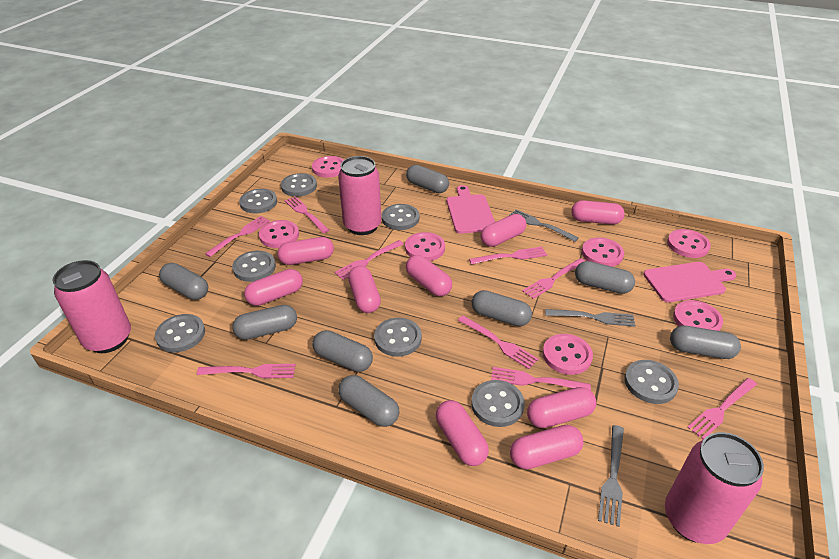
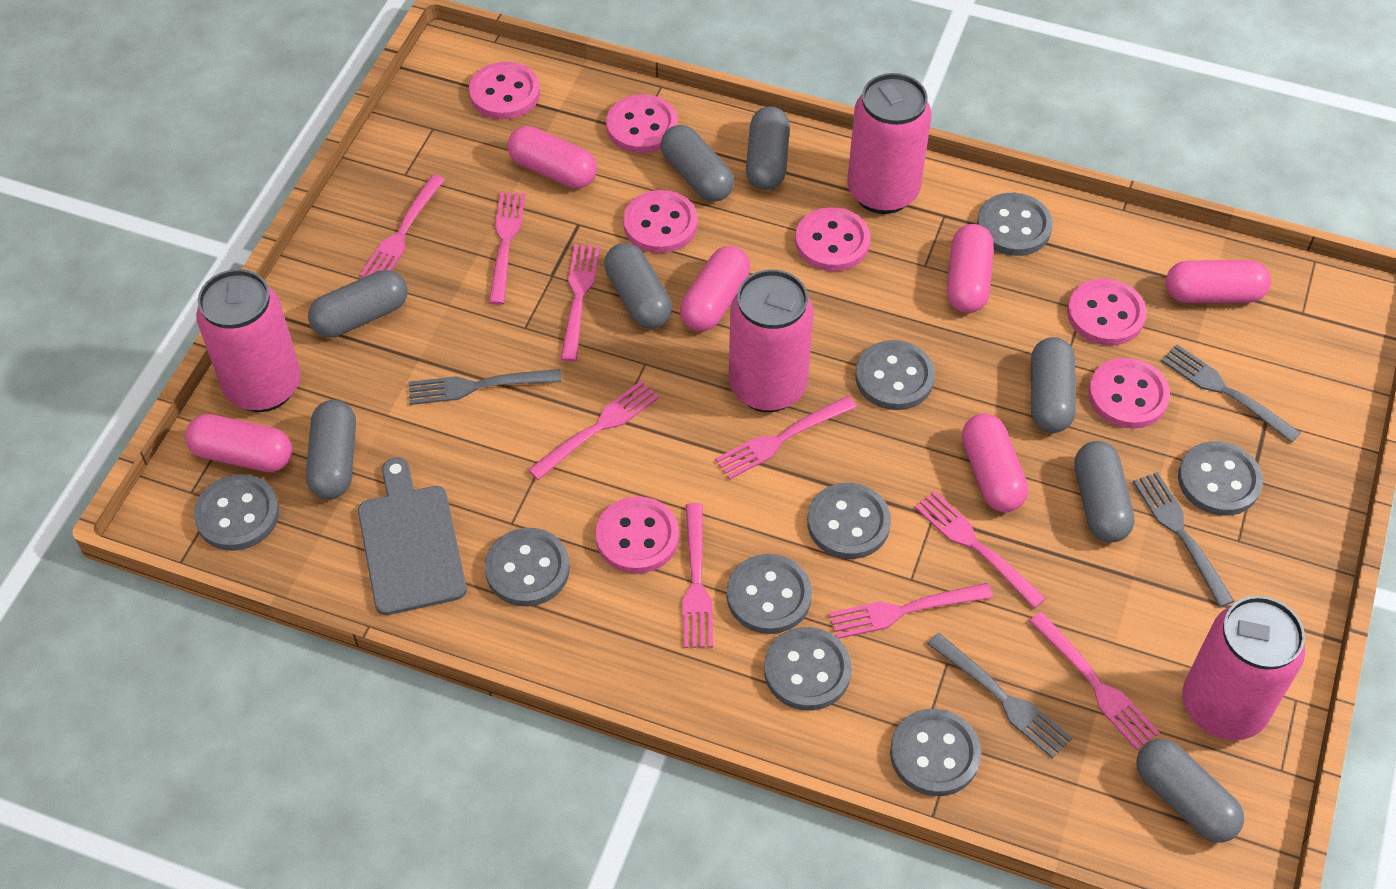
grey button: [155,314,205,353] [232,251,276,282] [239,189,277,213] [281,173,317,197] [374,318,422,357] [382,204,419,230] [471,380,525,427] [625,360,679,404] = 8 -> [194,474,279,551] [485,528,570,606] [727,554,812,634] [764,627,852,711] [807,483,891,559] [855,340,935,410] [890,709,981,796] [977,193,1053,256] [1178,441,1263,516] = 9
grey cutting board: none = 0 -> [358,458,467,615] = 1
grey fork: [509,209,579,242] [545,309,636,327] [598,425,624,527] = 3 -> [408,369,561,405] [927,633,1072,759] [1133,472,1234,607] [1161,345,1301,443] = 4
pink can: [53,260,131,353] [338,156,382,235] [665,432,764,544] = 3 -> [196,269,301,412] [729,269,813,412] [847,73,931,214] [1182,596,1305,740] = 4
pink capsule: [244,269,303,306] [277,237,334,265] [348,266,381,313] [406,255,452,296] [436,400,489,466] [481,214,526,247] [510,425,583,469] [527,387,596,428] [571,200,625,225] = 9 -> [185,414,292,472] [507,126,597,188] [680,246,750,331] [947,224,994,313] [962,414,1028,512] [1166,260,1271,303] = 6
pink cutting board: [447,185,495,234] [643,262,736,302] = 2 -> none = 0

